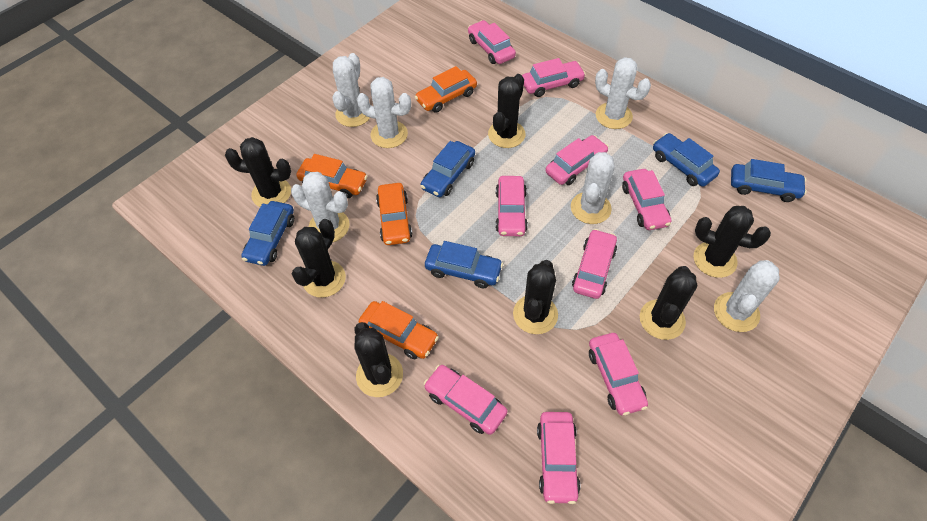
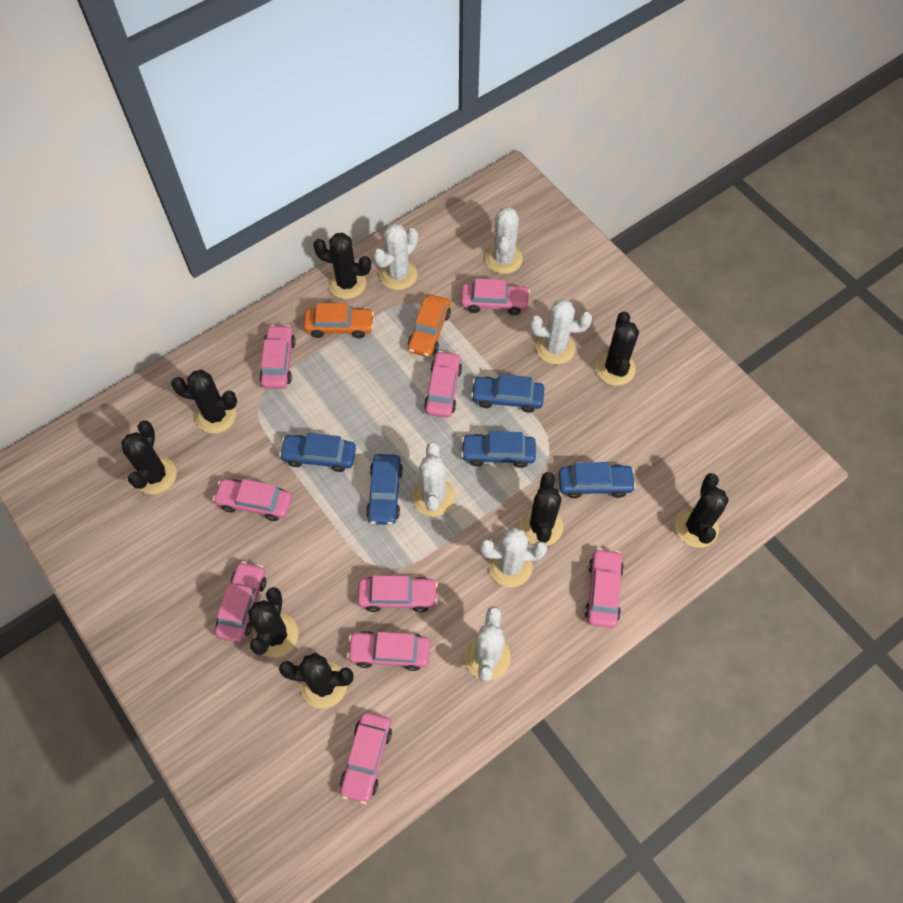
black cactus: [225,137,291,207] [292,219,346,298] [354,322,403,397] [488,74,525,148] [513,260,558,334] [640,266,697,340] [693,206,771,278] = 7 -> [121,420,177,495] [171,370,237,433] [248,587,299,658] [279,653,354,709] [313,233,371,299] [520,472,563,546] [595,311,639,386] [675,473,729,548] = 8
orange car: [296,154,367,198] [359,301,439,359] [376,183,412,245] [415,66,477,113] = 4 -> [304,303,374,338] [408,295,451,357] = 2

